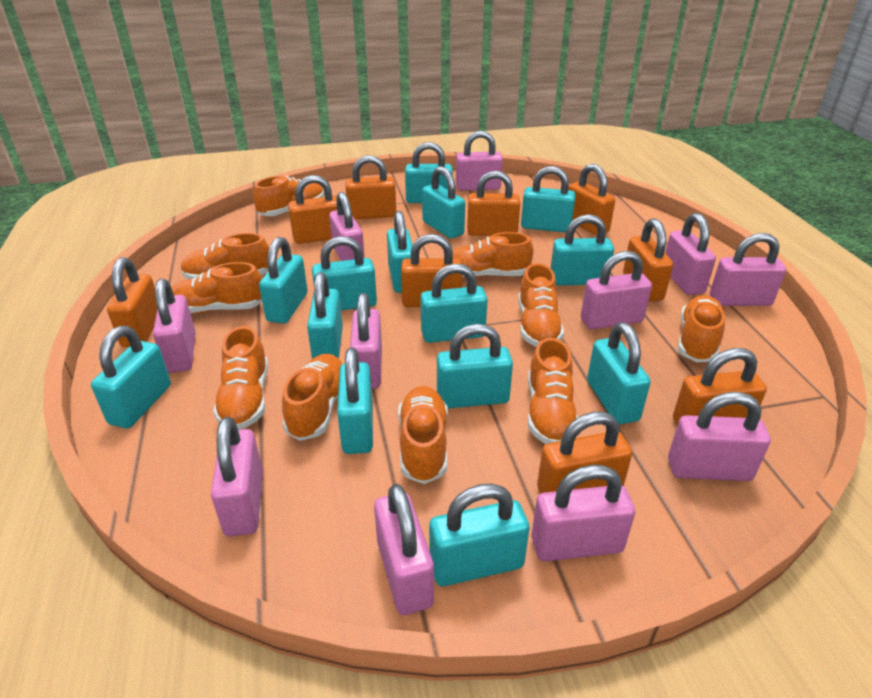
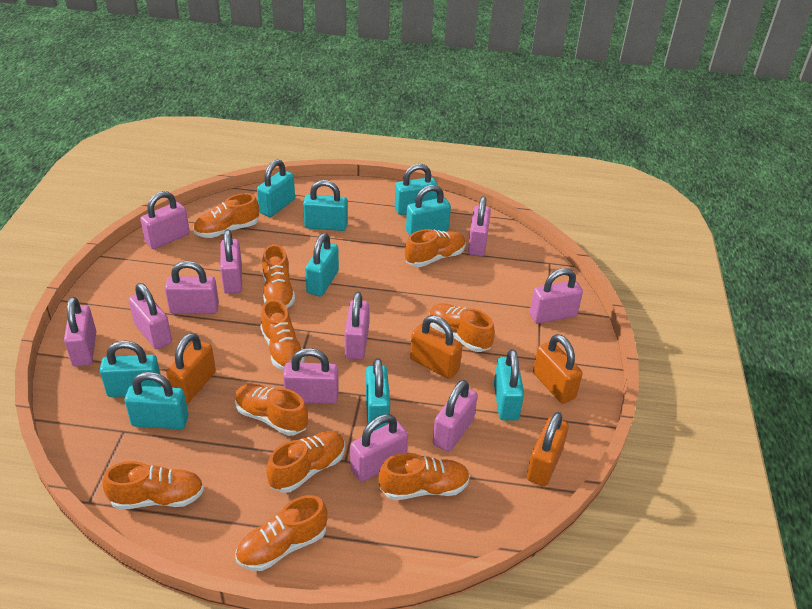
orange padlock: [107,257,157,347] [288,175,337,244] [345,155,396,219] [401,234,463,307] [467,171,520,236] [537,412,632,494] [568,164,615,236] [623,218,673,302] [673,348,767,425] = 9 -> [166,333,216,404] [410,315,462,379] [527,412,569,486] [533,334,583,404] = 4
turquoise padlock: [91,326,171,428] [259,237,308,324] [307,272,343,359] [312,236,377,310] [337,347,373,454] [387,211,413,293] [405,142,453,203] [420,264,488,343] [422,166,465,239] [429,484,530,586] [437,324,513,409] [521,166,576,233] [551,214,614,286] [587,322,651,424] = 14 -> [100,340,161,397] [125,372,188,429] [257,160,295,217] [303,180,348,231] [305,233,339,296] [366,358,390,431] [395,164,438,215] [406,185,451,235] [494,349,524,420] = 9

